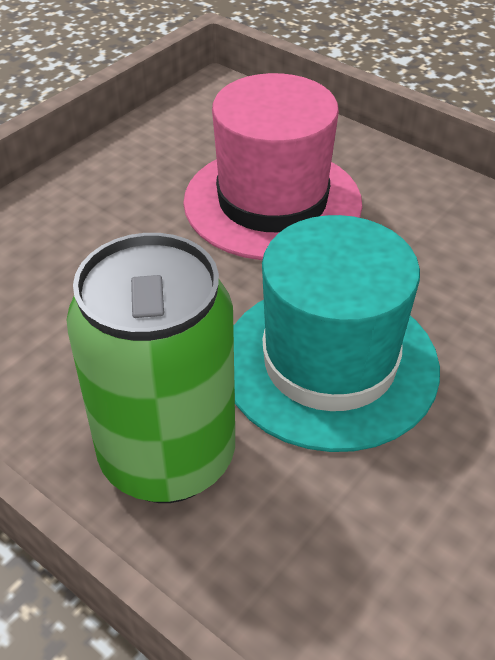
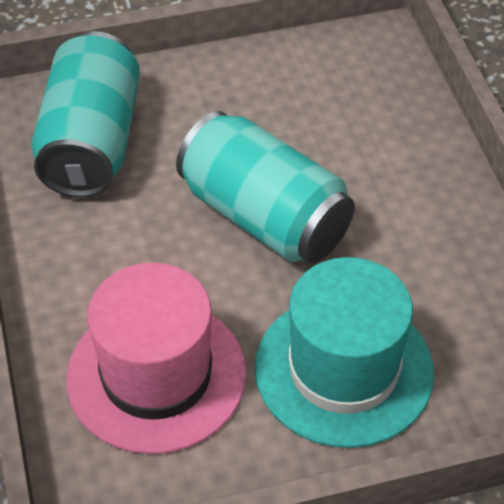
green can: [67,233,235,503] = 1 -> none = 0
turquoise can: none = 0 -> [31,31,140,198] [176,111,355,263] = 2

